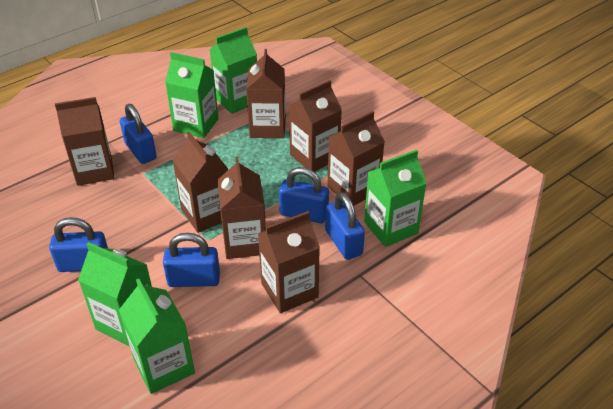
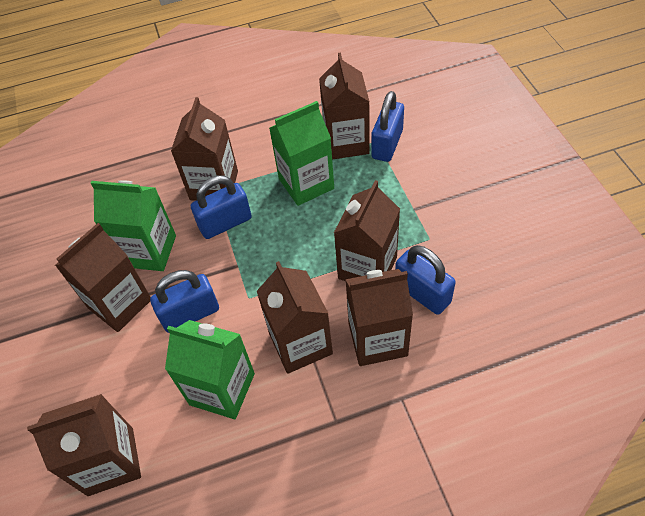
blue padlock: [49,217,108,272] [120,104,157,164] [163,233,220,287] [279,167,329,223] [325,192,365,260] = 5 -> [150,270,219,333] [191,175,252,239] [371,91,404,162] [395,245,456,315] = 4
green carton: [78,242,152,346] [119,279,195,394] [165,52,219,138] [210,27,257,114] [364,149,427,247] = 5 -> [91,181,176,271] [165,320,255,419] [269,101,334,206] = 3

